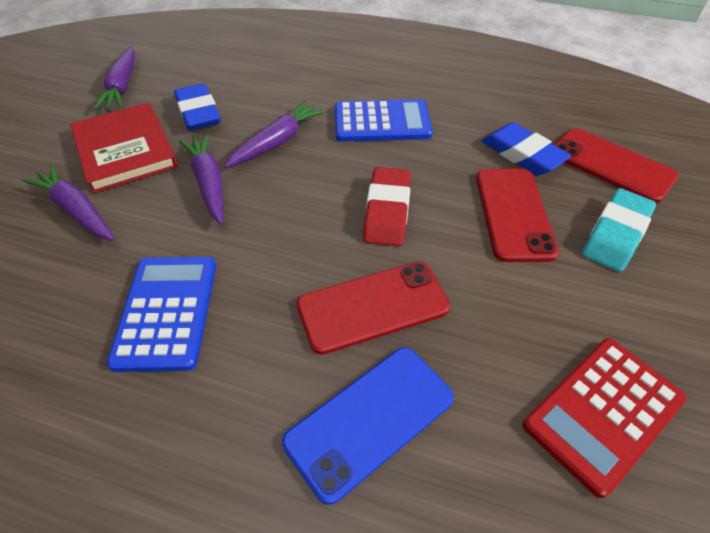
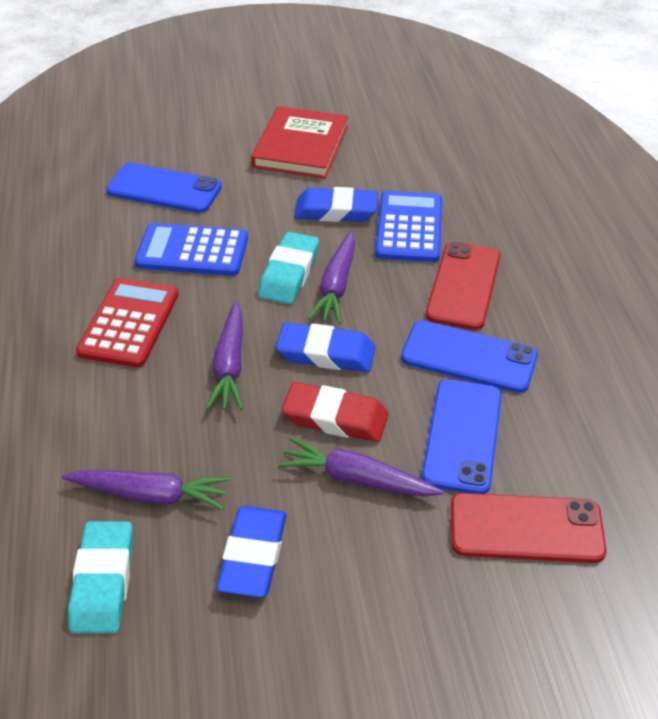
blue eraser: [174,83,221,130] [482,122,571,175] = 2 -> [216,506,287,598] [276,322,375,372] [294,187,378,222] = 3
blue phone: [282,347,454,505] = 1 -> [106,163,222,213] [401,320,538,393] [422,379,502,494] = 3
red phone: [297,262,450,355] [476,169,559,262] [555,128,679,203] = 3 -> [426,241,500,330] [451,493,606,563] = 2
turquoise eraser: [582,188,656,272] = 1 -> [68,521,133,634] [258,232,319,304] = 2

